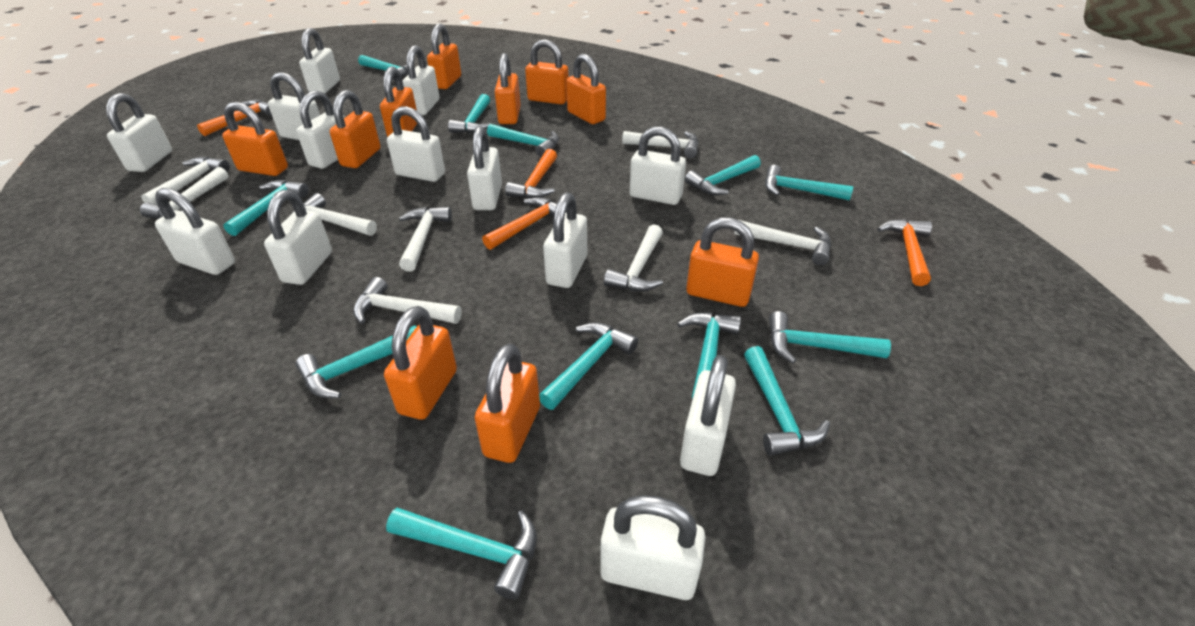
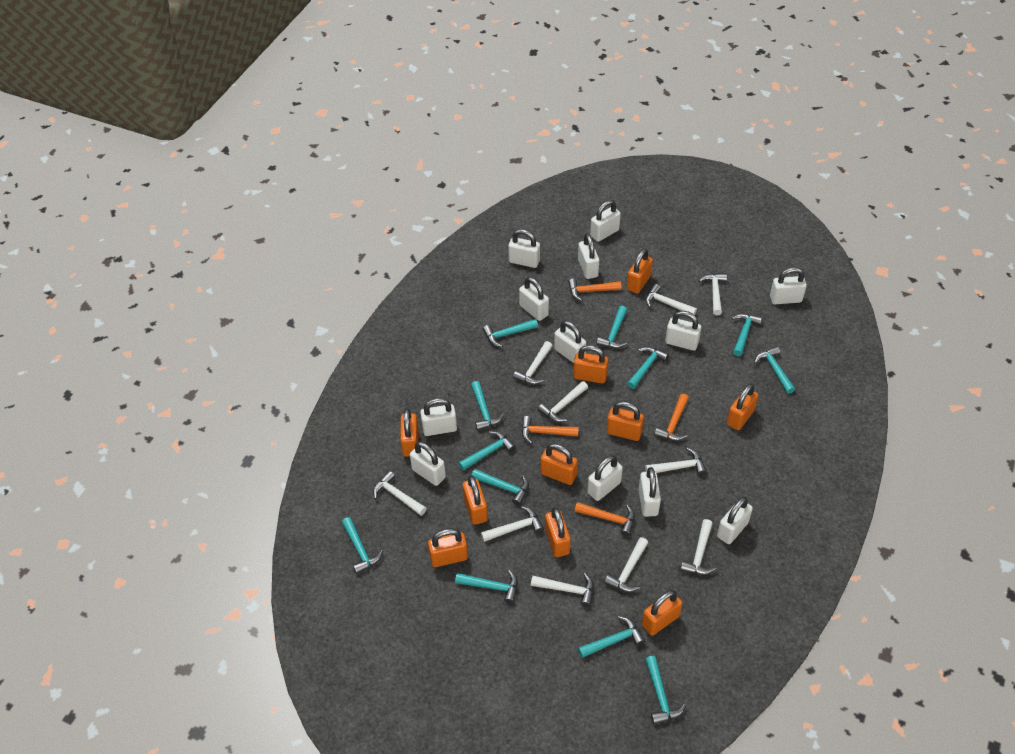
white hammer: [140,167,229,219] [141,157,230,205] [292,193,377,236] [353,277,462,324] [399,207,452,272] [604,224,663,292] [622,131,699,158] [734,220,831,265] = 8 -> [373,471,426,516] [481,506,544,542] [513,341,552,385] [531,573,594,607] [538,381,588,422] [604,537,648,592] [645,284,697,315] [645,448,707,476] [680,519,716,575] [699,273,727,316] = 10
white padlock: [106,93,172,172] [155,188,235,275] [264,190,332,285] [268,72,320,140] [296,90,345,169] [299,28,340,94] [387,106,445,182] [403,45,440,115] [467,126,502,210] [543,192,587,288] [600,495,705,600] [630,126,686,205] [680,355,736,476] = 13 -> [410,441,446,486] [420,398,457,436] [508,229,540,268] [519,277,549,321] [554,321,586,363] [578,234,599,279] [587,455,623,501] [590,200,621,242] [639,467,661,517] [665,311,701,351] [717,497,753,544] [770,267,807,304] = 12

